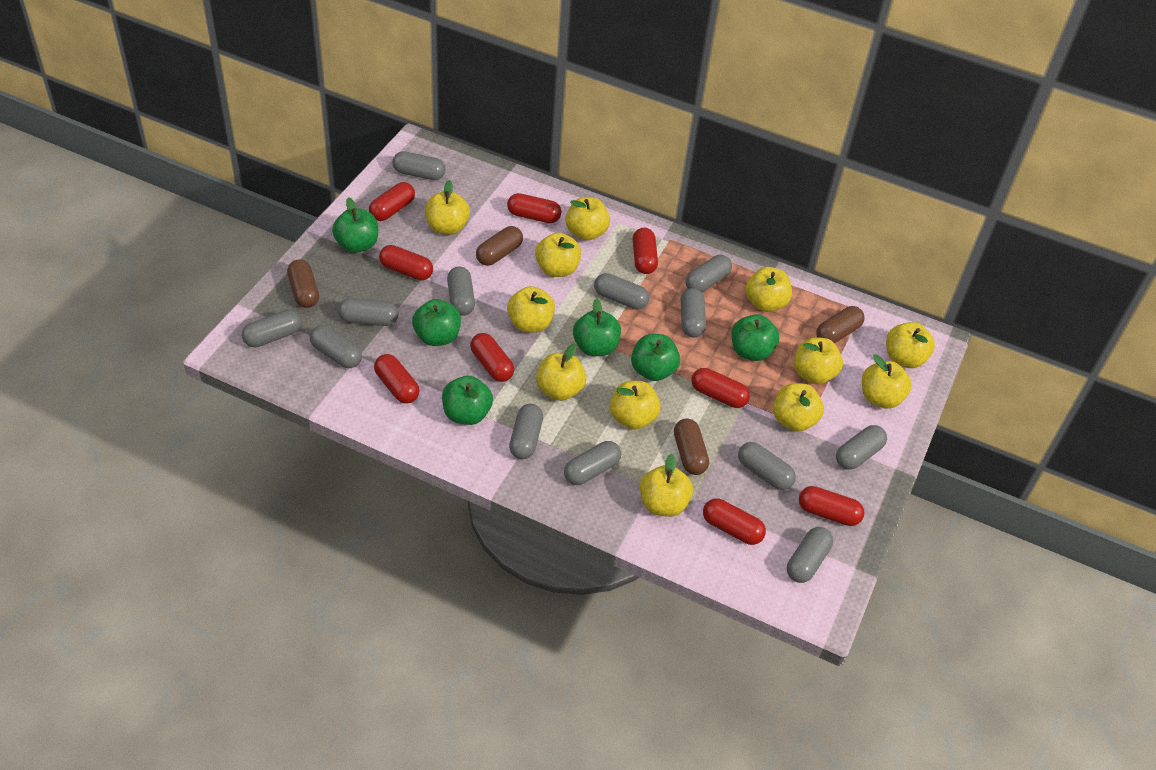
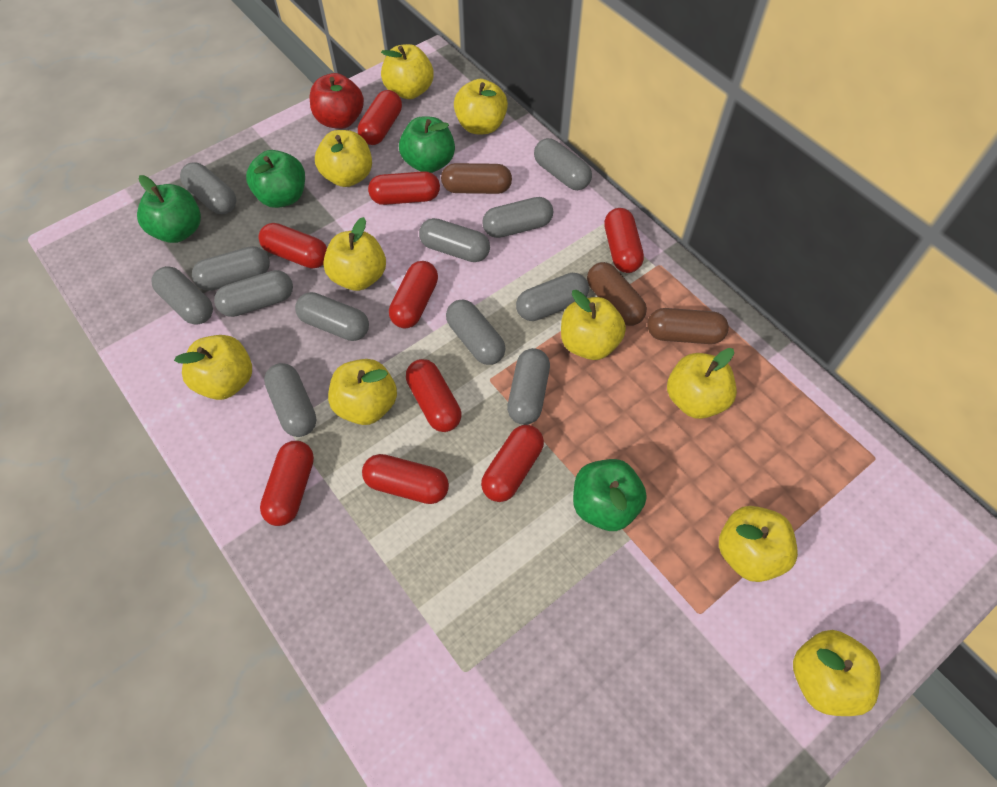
brown capsule: [287,259,319,308] [476,226,523,266] [674,418,709,475] [816,306,865,343] = 4 -> [441,163,512,194] [587,262,647,326] [647,308,729,344] = 3
green apple: [332,197,378,253] [412,299,461,346] [442,376,493,425] [573,298,621,356] [631,334,680,381] [731,314,779,361] = 6 -> [137,175,201,243] [246,150,305,208] [399,117,455,173] [573,459,647,531] = 4
grey capsule: [242,310,302,347] [310,325,362,368] [338,298,398,326] [392,151,446,180] [447,267,475,316] [509,404,543,459] [564,441,621,485] [594,273,649,310] [681,288,706,337] [686,255,732,292] [738,442,796,490] [787,527,833,583] [836,425,887,470] = 13 -> [152,266,213,325] [180,162,237,214] [192,246,270,291] [214,270,293,317] [264,363,317,437] [295,292,369,341] [419,218,490,262] [446,300,506,365] [482,197,553,238] [507,348,550,425] [516,273,589,321] [534,138,592,190] = 12
red apple: none = 0 -> [310,73,364,129] = 1
yellow apple: [425,180,470,235] [507,286,555,333] [535,233,581,277] [536,344,586,401] [565,197,610,241] [610,381,661,430] [640,454,693,517] [745,267,792,312] [773,383,824,432] [794,337,843,384] [862,355,912,409] [886,322,935,368] = 12 -> [174,335,252,400] [315,130,372,187] [323,217,386,291] [328,359,397,425] [381,44,434,99] [454,79,508,134] [561,290,626,360] [667,348,737,419] [719,506,798,582] [793,630,881,716] = 10

